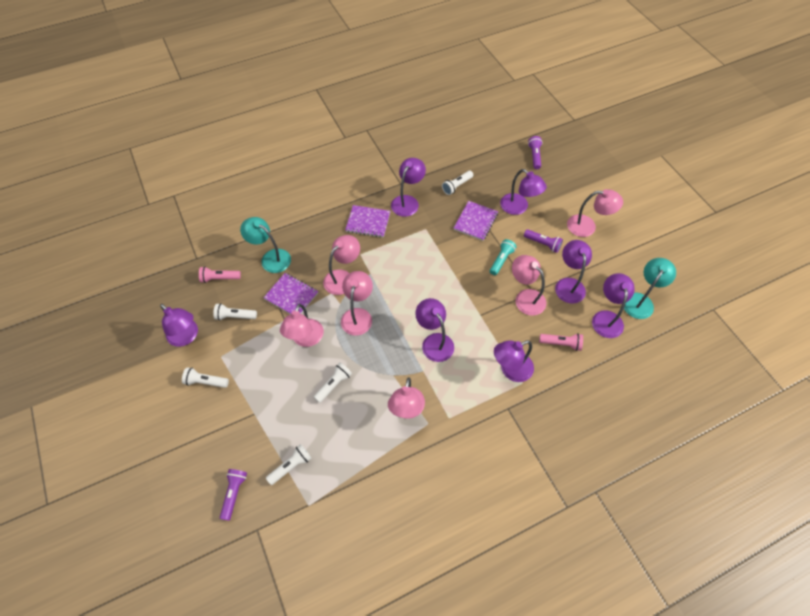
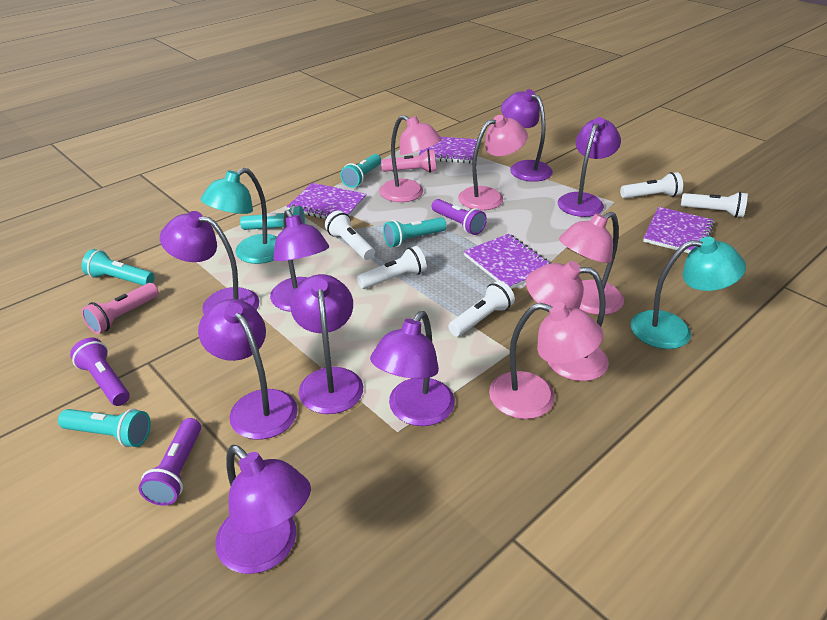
pink lamp: [280,304,324,347] [323,235,360,295] [341,271,373,336] [388,377,425,419] [512,255,546,316] [567,189,623,237] = 6 -> [379,115,442,202] [458,115,528,210] [489,302,603,419] [526,261,609,381] [559,212,624,315] = 5
purple lamp: [160,304,198,347] [391,158,426,217] [415,298,454,362] [494,340,534,382] [500,169,547,215] [555,240,592,304] [592,273,635,338] = 7 -> [160,211,259,314] [198,299,298,440] [215,445,311,574] [270,210,329,312] [290,274,363,414] [370,311,455,426] [501,89,553,182] [558,117,621,217] = 8
purple notebook: [263,273,318,314] [345,205,390,238] [454,201,498,241] = 3 -> [287,183,367,219] [419,137,477,164] [464,234,552,289] [643,207,714,253] = 4
turquoise flashlight: [490,239,517,275] = 1 -> [58,408,151,447] [82,249,155,285] [240,206,305,230] [340,154,381,188] [383,217,447,247] = 5

